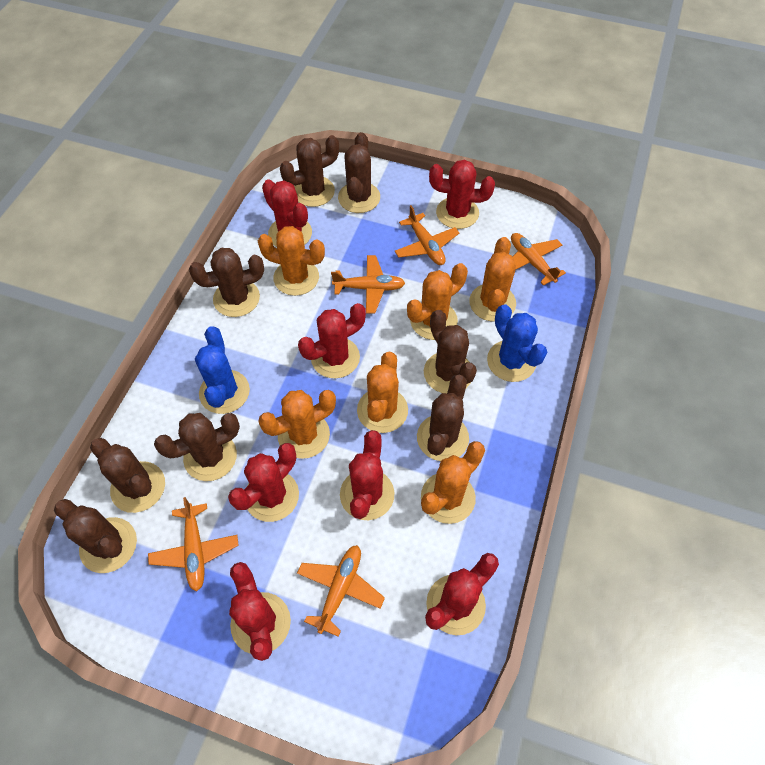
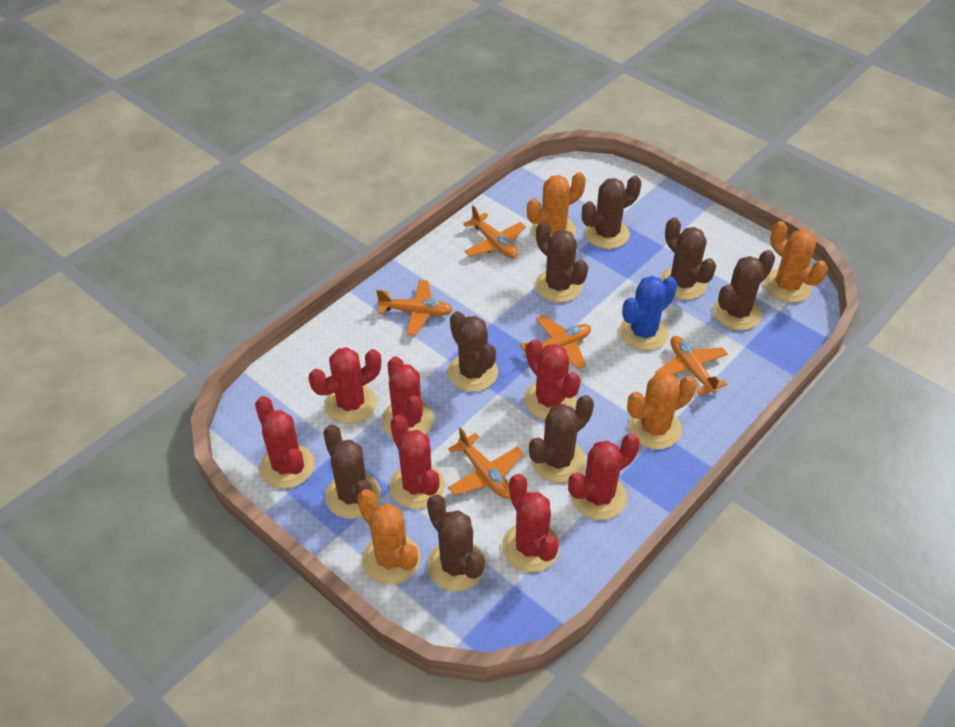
blue cactus: [195,326,250,414] [487,304,547,382] = 2 -> [619,276,677,351] = 1
orange cactus: [258,226,325,296] [258,390,336,459] [357,352,408,433] [407,263,468,340] [421,441,485,524] [469,237,516,321] = 6 -> [357,489,420,585] [527,172,586,239] [627,372,697,449] [764,221,828,303] = 4

